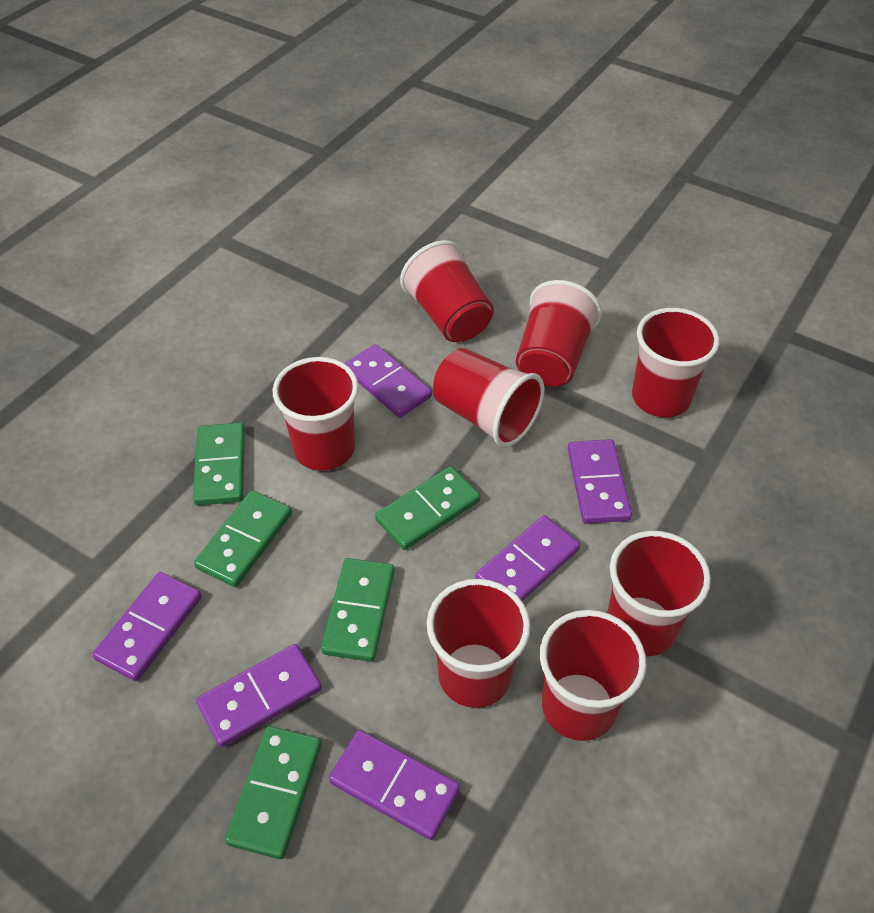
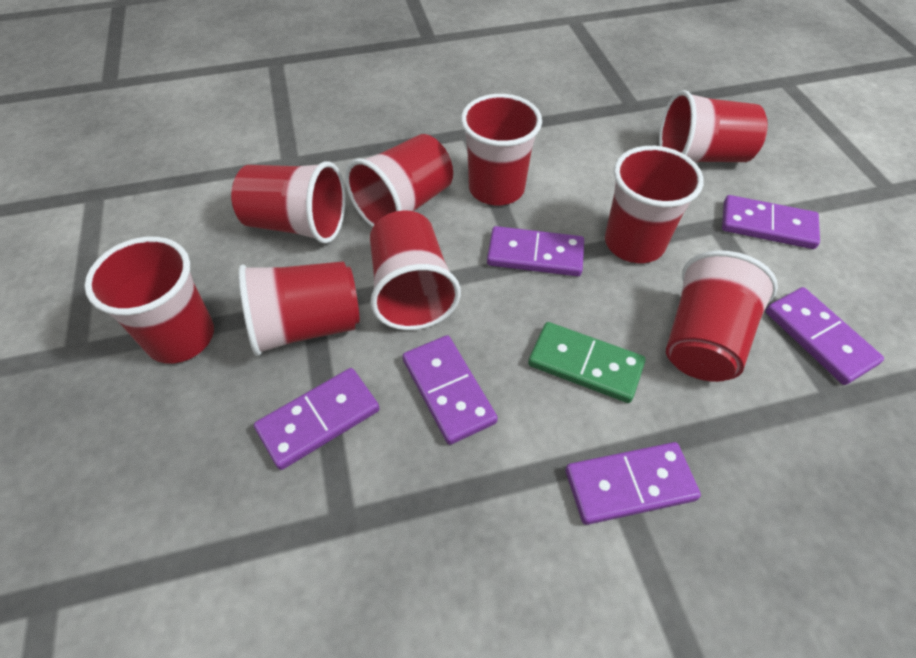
green domino: [193,423,245,505] [194,490,292,587] [225,726,322,859] [321,558,395,662] [375,466,481,550] = 5 -> [528,322,646,403] = 1
red cup: [272,357,359,471] [400,240,494,342] [427,579,530,708] [433,348,544,447] [516,280,602,387] [540,610,646,741] [607,531,711,656] [632,308,720,417] = 8 -> [84,237,214,363] [231,161,346,244] [238,261,359,356] [345,134,453,227] [370,210,461,330] [461,94,542,205] [605,146,704,263] [659,90,768,162] [666,251,778,382] = 9

